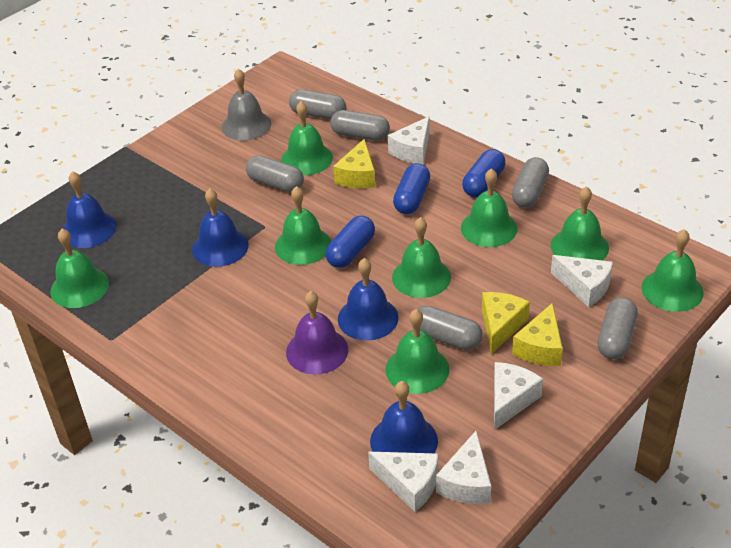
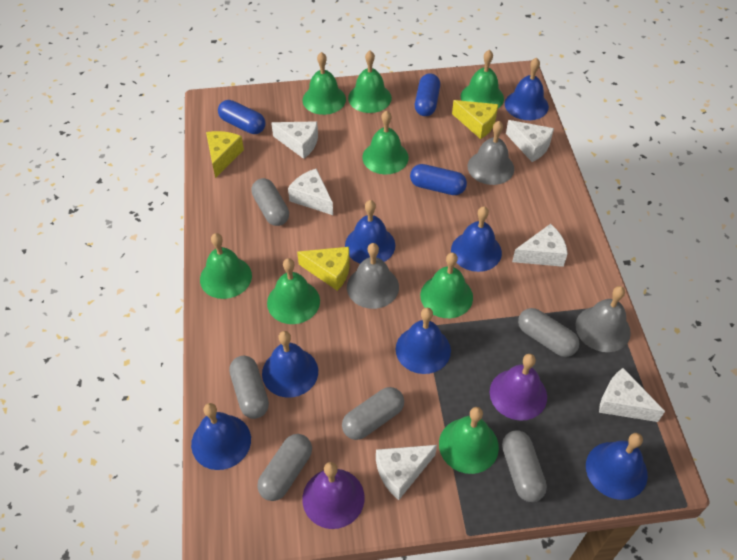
blue bell: [62,171,117,248] [192,189,249,267] [338,258,399,341] [370,381,438,453] = 4 -> [191,403,251,470] [262,331,318,398] [345,200,395,264] [396,308,451,374] [451,206,502,272] [505,57,549,120] [586,433,648,500] = 7
grey bell: [222,69,271,141] = 1 -> [347,243,399,309] [468,121,514,185] [575,286,631,352] = 3
purple bell: [286,291,348,374] = 1 -> [302,462,365,529] [490,354,547,421] = 2
white cheese: [368,452,438,512] [388,116,430,164] [436,431,491,504] [494,362,543,430] [551,255,613,307] = 5 -> [271,121,318,159] [288,168,333,215] [376,445,437,500] [506,120,554,162] [512,224,568,267] [599,368,665,422] = 6

